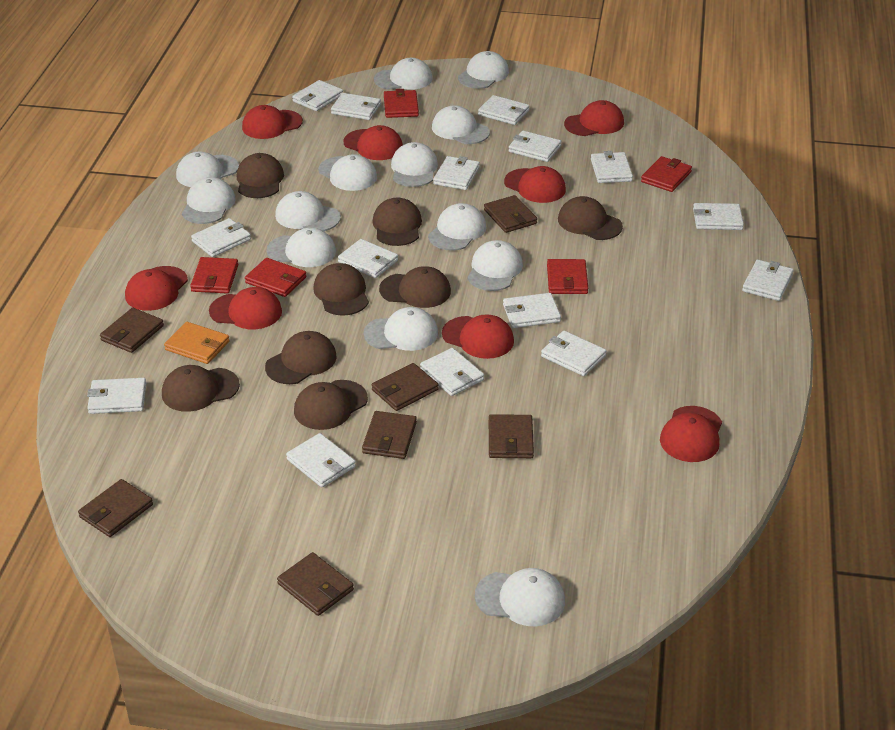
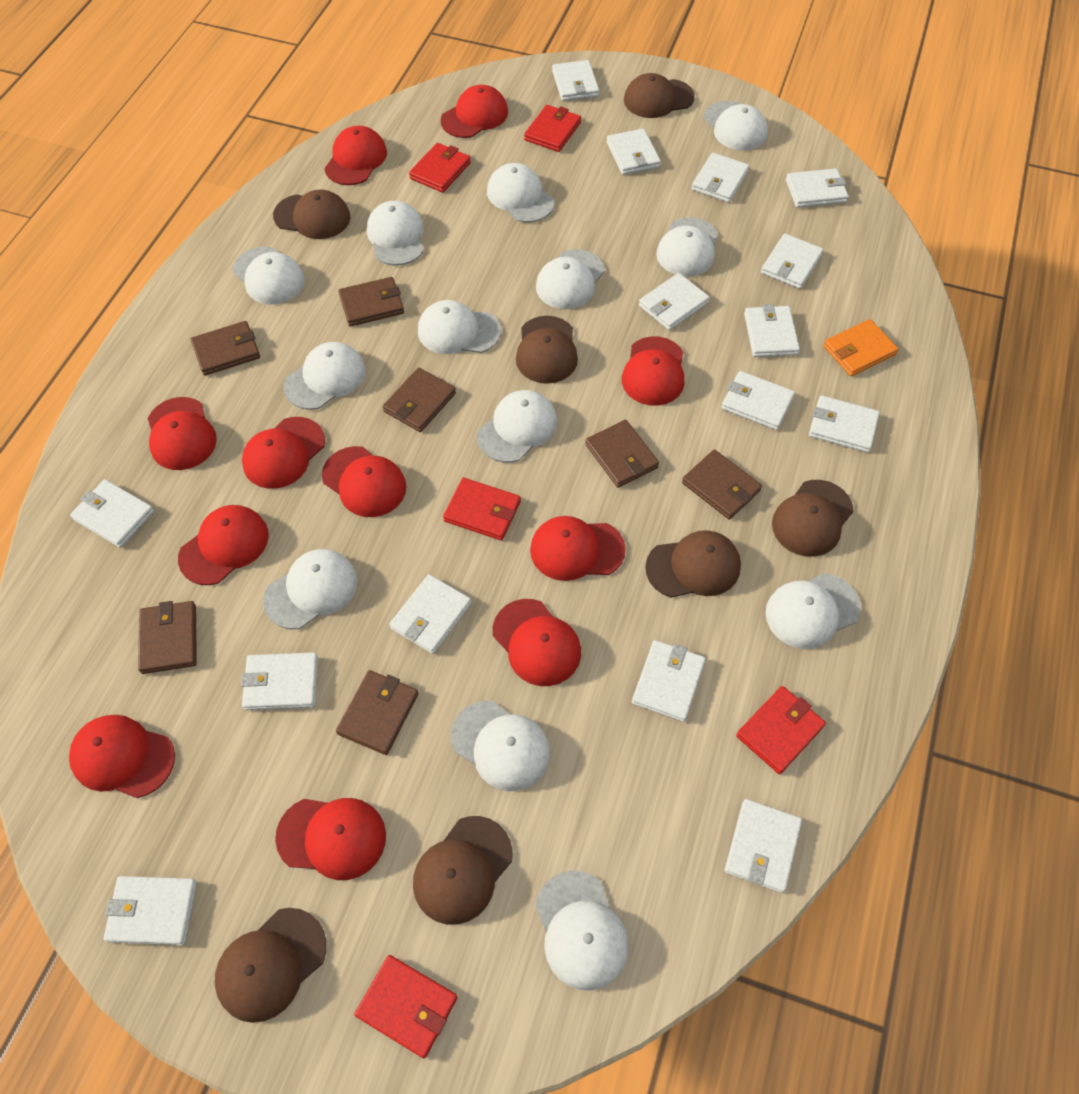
brown cap: [162,365,240,412] [237,153,284,198] [265,331,337,384] [294,380,368,430] [313,263,369,316] [372,197,422,246] [379,266,451,308] [558,196,623,240] = 8 -> [215,908,326,1023] [273,189,350,239] [413,816,513,925] [516,316,578,384] [624,73,695,118] [645,530,741,598] [772,480,854,557] = 7
red cap: [125,266,188,311] [209,287,282,329] [242,105,303,139] [344,125,403,160] [442,314,514,359] [504,166,566,203] [564,100,624,136] [660,406,722,462] = 8 -> [69,715,175,798] [148,397,217,470] [178,505,269,585] [242,417,325,489] [275,798,386,880] [322,446,406,517] [324,126,387,185] [441,85,508,138] [493,599,581,686] [530,516,626,581] [622,336,684,406] = 11

